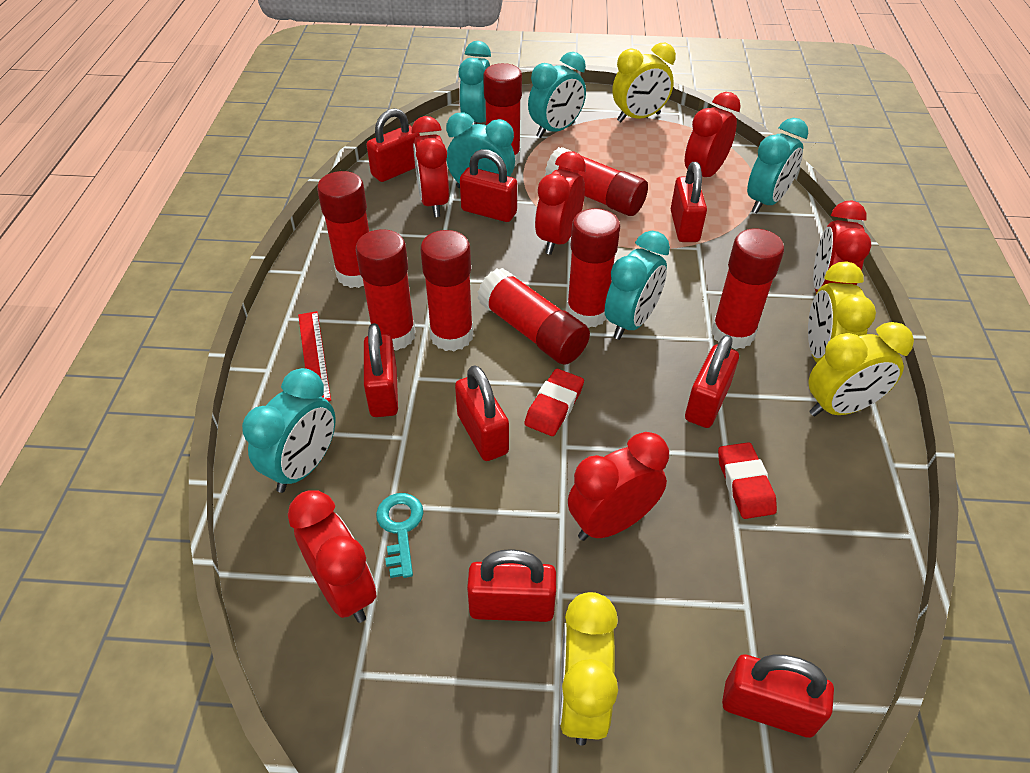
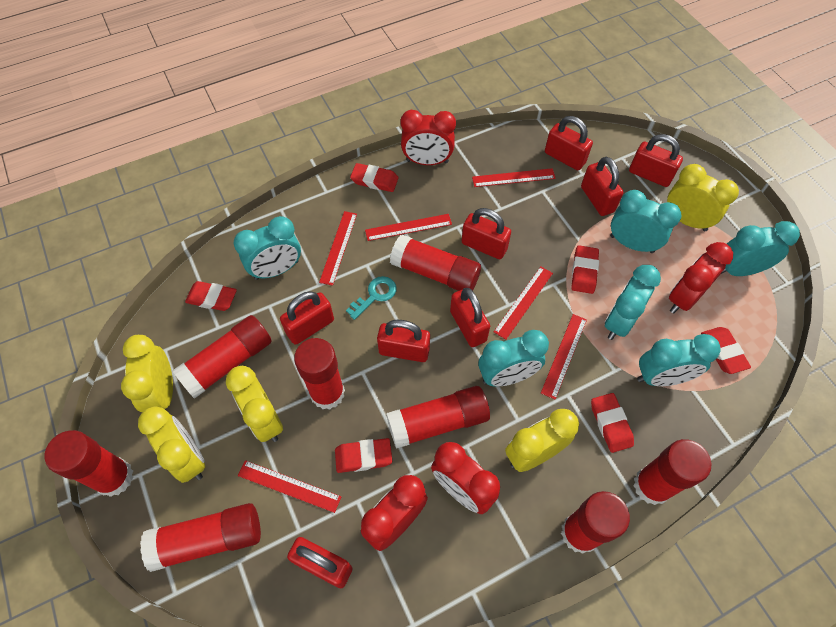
red clock: [288,491,376,623] [412,116,449,217] [535,151,586,255] [568,432,669,541] [685,92,741,177] [813,201,871,293] = 6 -> [361,475,428,551] [400,110,456,165] [431,442,500,514] [669,242,733,313] = 4
red eraser: [524,369,584,436] [718,442,777,519] = 2 -> [185,281,237,311] [335,438,392,473] [350,163,399,192] [571,245,599,294] [591,393,634,453] [701,327,751,374] = 6
red ruler: [298,311,331,401] = 1 -> [238,460,341,513] [319,211,357,286] [365,214,452,241] [472,168,556,187] [494,267,553,340] [541,314,587,399] = 6
yellow clock: [559,592,618,746] [612,43,676,122] [808,261,876,363] [809,322,914,416] = 4 -> [121,335,173,412] [138,406,205,483] [226,366,283,442] [505,409,579,472] [667,164,739,231] = 5

